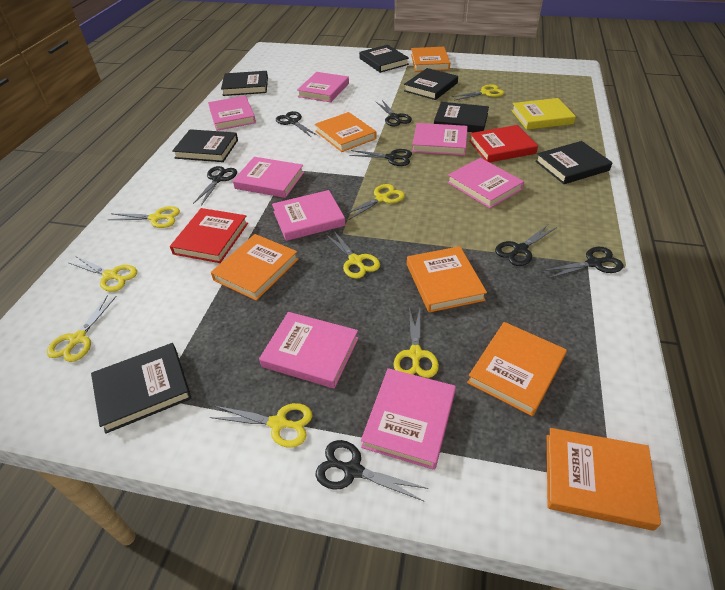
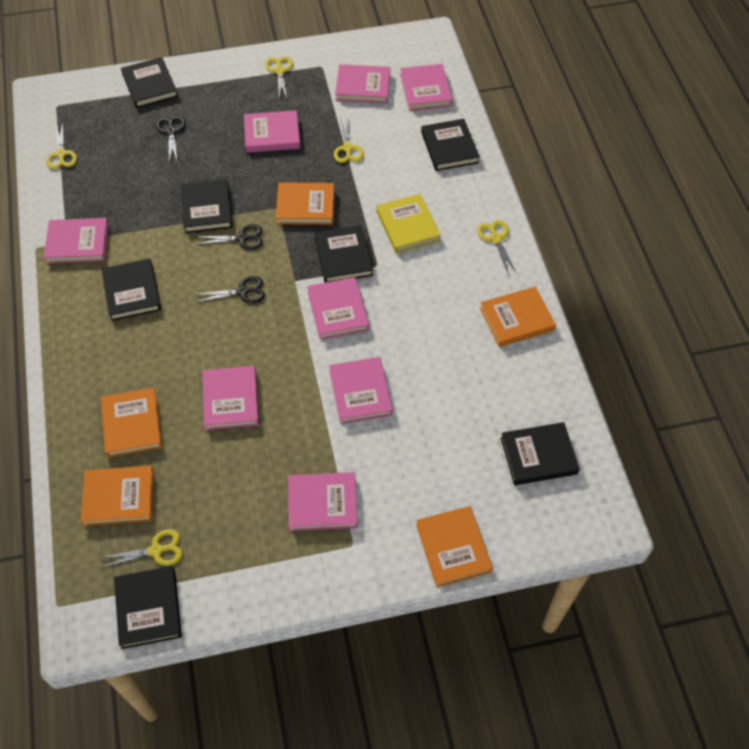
black scissors: [193,166,237,206] [276,111,317,137] [316,440,428,501] [349,149,412,166] [376,100,412,127] [495,224,557,266] [543,247,624,278] = 7 -> [156,116,186,162] [194,276,265,303] [197,224,263,250] = 3
orange book: [211,234,298,301] [315,112,377,152] [407,246,487,313] [411,47,450,72] [467,322,567,416] [547,428,661,531] = 6 -> [81,466,154,526] [101,388,162,458] [276,182,334,225] [416,506,493,587] [480,287,556,347] = 5
red book: [170,208,248,263] [469,125,538,162] = 2 -> none = 0
yellow scissors: [47,295,117,362] [69,256,137,292] [108,206,180,228] [210,403,312,448] [325,230,380,279] [343,184,405,220] [394,307,439,378] [451,84,504,101] = 8 -> [46,123,77,169] [99,529,183,568] [265,56,293,99] [334,117,364,163] [477,220,516,273] = 5

